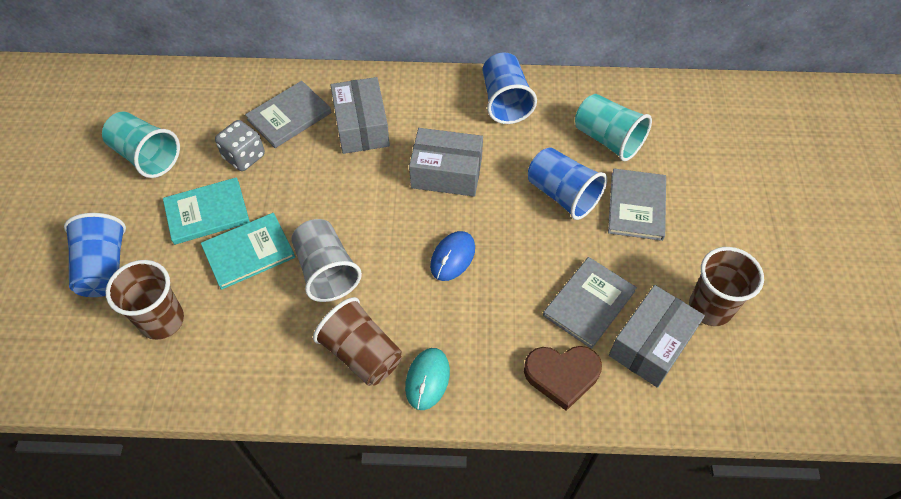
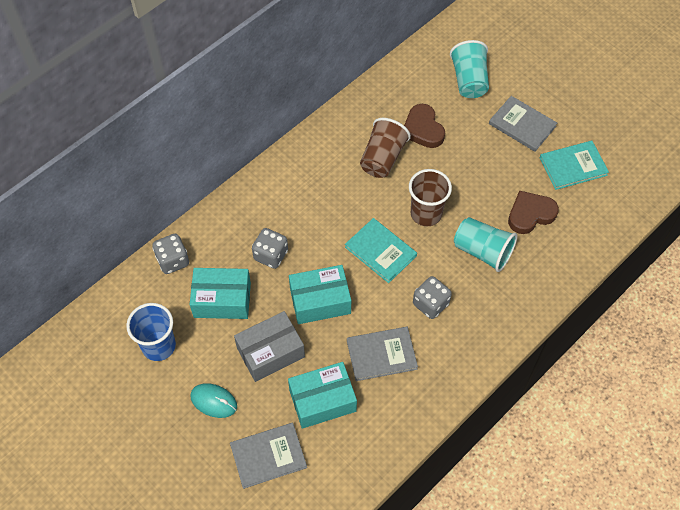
blue cup: [64,213,126,297] [483,52,537,124] [528,147,607,220] = 3 -> [126,303,176,361] = 1
blue mouse: [430,231,475,281] = 1 -> none = 0
brown cup: [105,260,184,340] [313,297,402,386] [689,247,764,326] = 3 -> [360,118,411,178] [409,169,452,226] = 2
brown heart: [524,346,602,411] = 1 -> [404,104,445,148] [508,191,559,234] = 2
grey box: [331,77,390,154] [409,128,483,197] [609,285,705,388] = 3 -> [234,311,305,382] = 1
grey cup: [291,219,362,302] = 1 -> none = 0
grey dice: [215,120,265,171] = 1 -> [152,234,189,274] [252,228,288,269] [413,276,452,319] = 3
turquoise box: none = 0 -> [190,268,251,319] [288,362,357,429] [289,265,351,324] = 3

